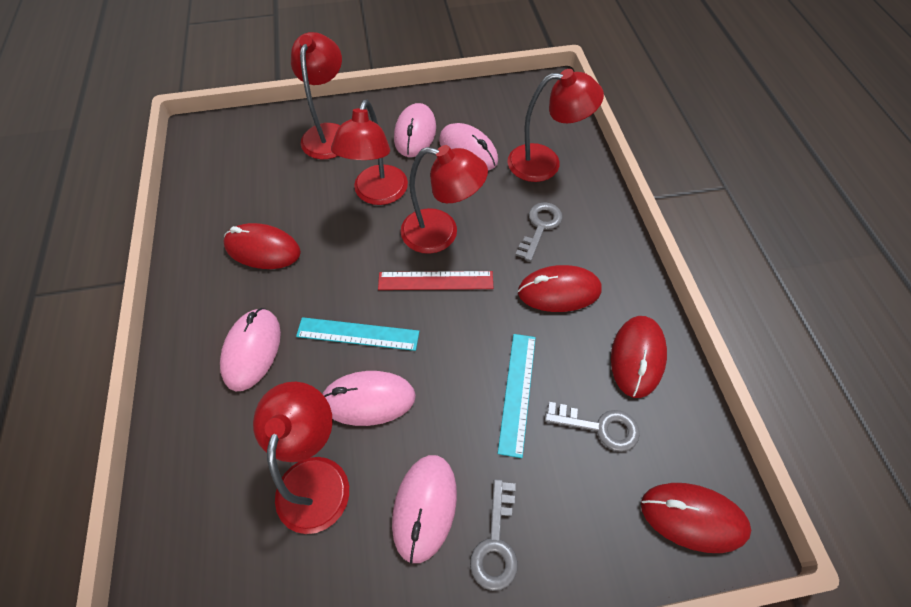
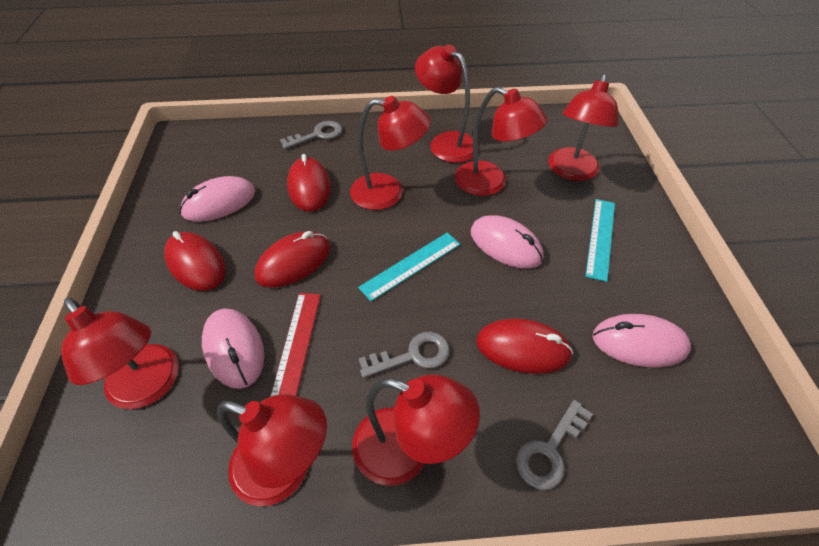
pink mouse: [220,308,281,391] [323,371,416,426] [392,455,457,564] [394,103,436,157] [439,123,498,171] = 5 -> [180,176,255,222] [202,308,264,389] [471,215,544,269] [592,314,691,367] = 4
red lamp: [253,382,349,534] [291,32,342,159] [331,100,408,205] [400,145,488,254] [507,69,604,182] = 5 -> [61,297,179,409] [217,395,327,506] [350,96,431,210] [352,374,480,486] [415,44,479,163] [455,87,548,196] [548,74,618,181] = 7

